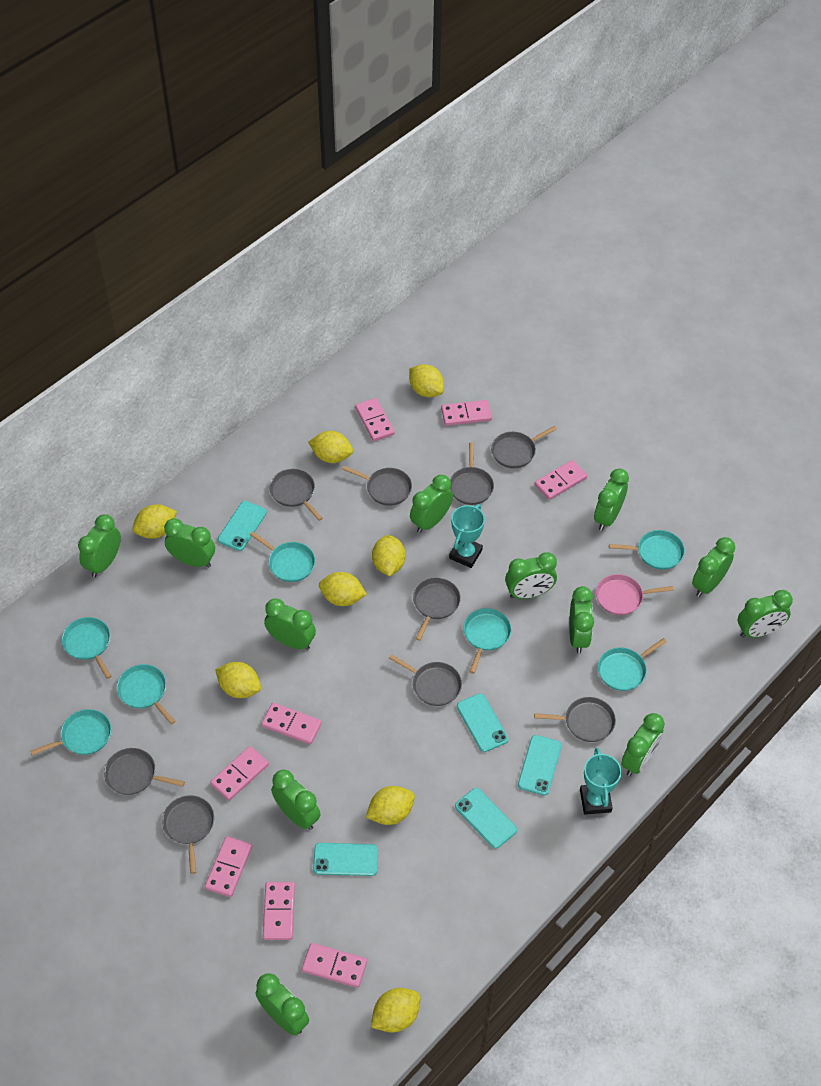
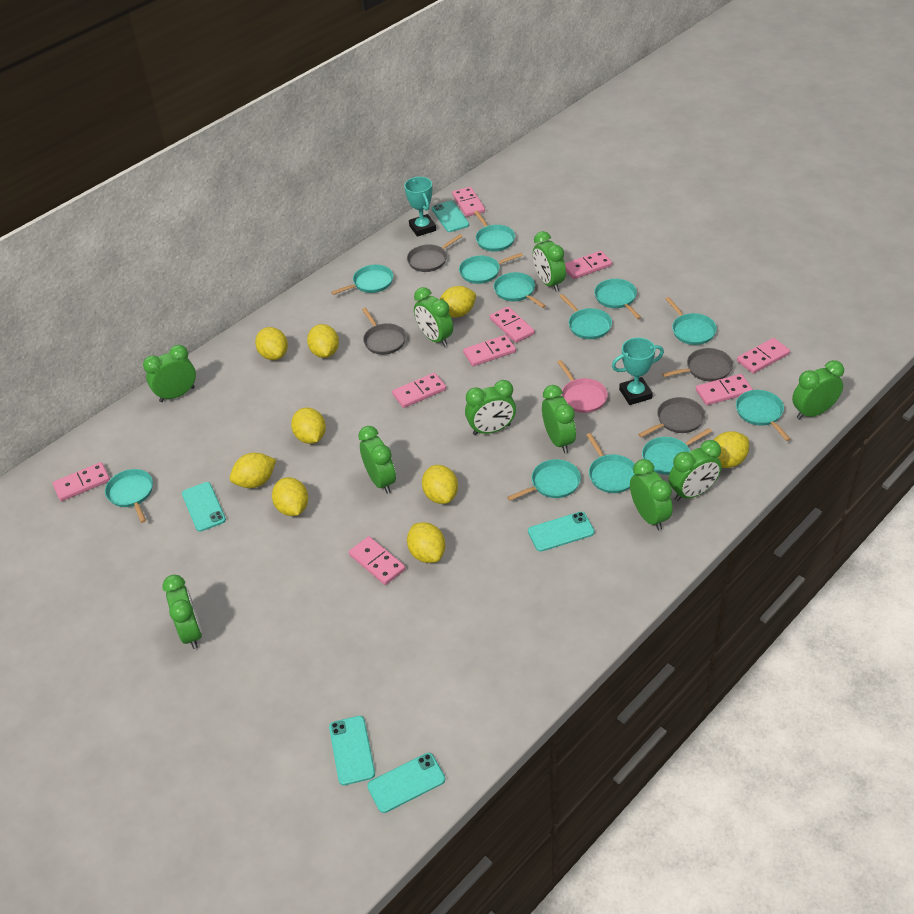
green clock: [78,514,121,577] [164,518,215,568] [255,973,309,1035] [264,598,316,650] [271,770,321,830] [410,475,453,533] [505,552,557,599] [569,586,594,653] [594,469,629,531] [621,713,665,776] [692,537,735,597] [738,590,793,638] = 12 -> [143,345,196,402] [162,575,202,649] [358,426,396,494] [414,287,453,347] [465,380,516,435] [533,231,566,292] [542,385,576,453] [630,459,673,530] [669,440,722,501] [792,360,844,420] = 10
grey pan: [104,748,185,795] [162,795,214,874] [270,469,323,521] [342,466,412,506] [389,654,462,706] [413,578,461,641] [450,442,494,505] [491,426,557,468] [534,697,616,742] = 9 -> [362,308,406,355] [407,234,463,272] [638,397,705,437] [662,348,733,381] = 4
pink domino: [205,836,252,897] [210,746,269,801] [262,703,322,744] [263,882,295,940] [302,943,367,988] [355,398,395,441] [441,400,492,426] [535,460,587,500] = 8 -> [52,462,110,501] [349,536,406,585] [392,373,446,408] [452,187,485,217] [463,335,516,366] [490,307,535,343] [565,251,612,279] [696,374,753,405] [737,338,790,374] = 9
turquoise pan: [30,709,111,755] [62,617,111,679] [117,664,175,725] [250,531,315,582] [463,608,511,673] [598,638,667,691] [609,530,685,570] = 7 -> [105,469,153,523] [331,265,393,295] [459,253,523,284] [474,211,515,252] [494,272,546,308] [507,459,581,501] [559,294,612,339] [586,433,635,493] [594,279,641,319] [642,428,712,475] [665,297,717,345] [736,390,791,441] = 12
yellow lemon: [132,504,177,539] [215,662,261,698] [308,431,353,463] [319,572,367,606] [366,786,415,825] [371,988,421,1033] [372,535,406,576] [409,364,444,397] = 8 -> [230,453,276,488] [255,327,288,360] [272,477,308,516] [291,408,326,444] [307,324,339,358] [407,522,445,563] [422,465,458,504] [440,286,476,317] [714,431,749,468] = 9

